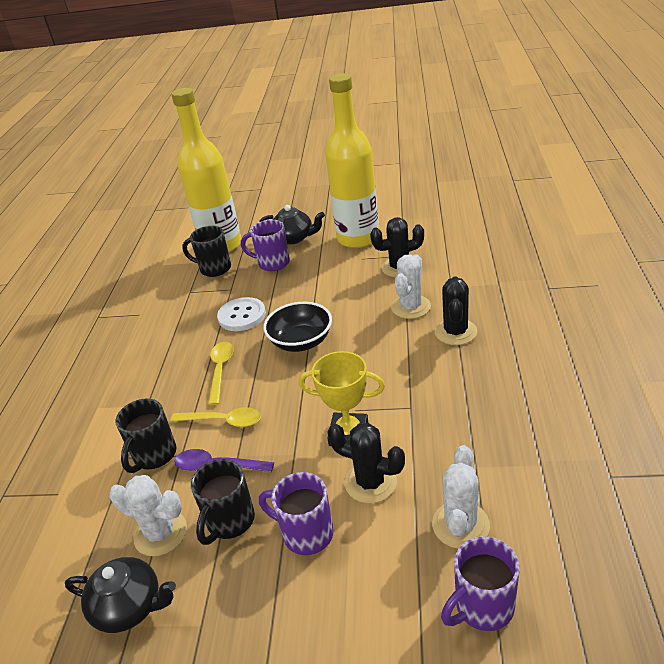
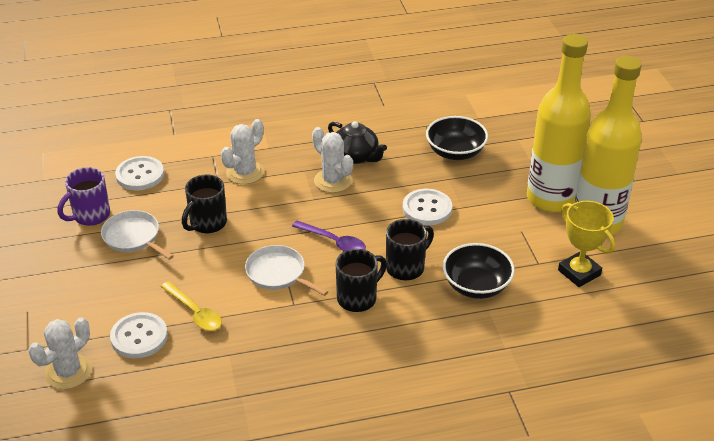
black bowl: [263,302,332,352] = 1 -> [426,116,488,160] [443,243,515,299] = 2
black cactus: [327,423,405,503] [370,217,424,277] [434,276,477,345] = 3 -> none = 0
black teapot: [65,557,176,633] [260,205,325,245] = 2 -> [328,121,387,164] = 1
purple mug: [241,220,290,271] [259,472,334,555] [441,536,520,631] = 3 -> [58,167,110,226] = 1
white button: [217,297,266,331] = 1 -> [110,312,168,358] [115,156,164,190] [403,189,452,225] = 3
white pan: none = 0 -> [101,210,174,260] [245,245,328,296] = 2
yellow spoon: [170,407,261,427] [208,342,234,405] = 2 -> [161,281,222,331] = 1

